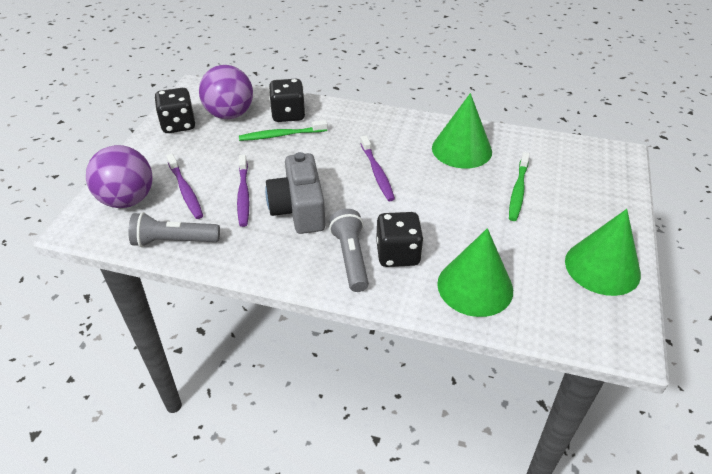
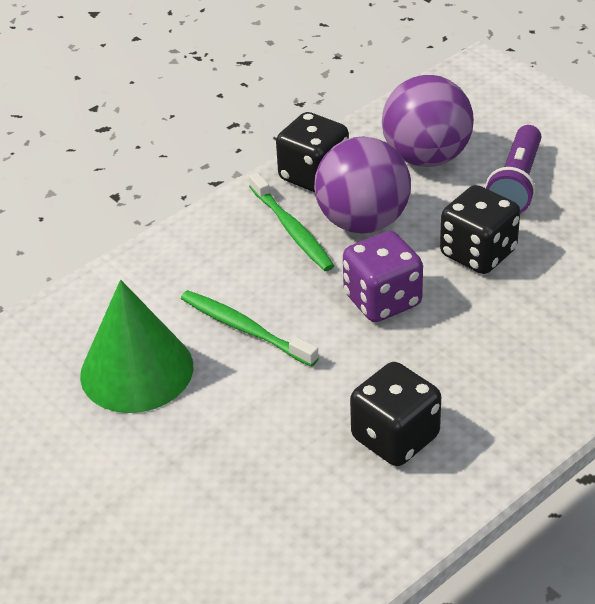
green cone: [432,93,492,169] [437,228,513,317] [565,209,641,296] = 3 -> [80,280,193,413] = 1
grey camera: [265,152,325,234] = 1 -> none = 0
grey flashlight: [128,212,220,247] [329,209,369,292] = 2 -> none = 0
purple dice: none = 0 -> [343,231,423,322] = 1
purple flashlight: none = 0 -> [486,125,541,213] = 1
purple toothbrush: [166,154,203,219] [237,155,250,227] [360,136,395,201] = 3 -> none = 0

